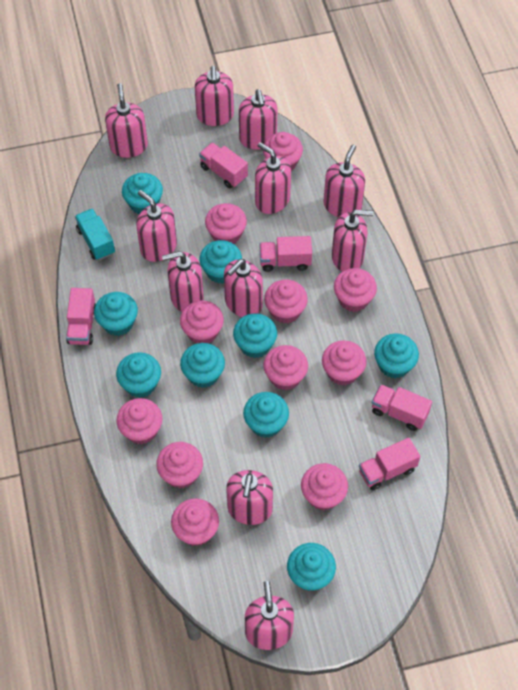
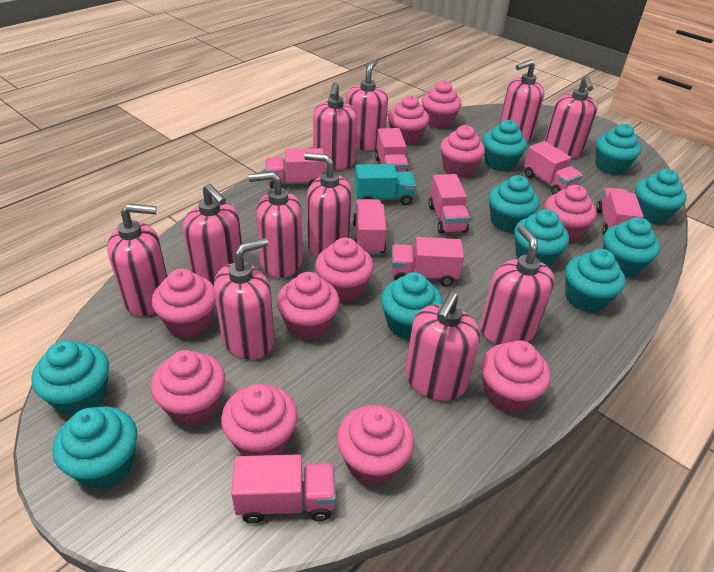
pink truck: [66,288,96,345] [199,142,248,188] [259,236,312,272] [359,438,420,490] [372,384,432,431] = 5 -> [231,454,336,523] [266,148,325,189] [353,199,387,255] [375,128,409,172] [391,237,464,287] [429,174,470,234] [524,141,583,195] [596,188,643,236] = 8
turquoise cupcake: [94,292,138,336] [116,352,161,398] [122,173,163,214] [180,343,225,388] [200,240,242,284] [233,313,277,358] [243,392,289,438] [287,543,336,591] [374,333,419,379] = 9 -> [31,340,109,416] [53,406,137,489] [381,272,443,340] [483,120,527,171] [489,175,539,232] [514,209,569,267] [565,249,625,313] [595,124,641,175] [603,217,660,278] [635,169,687,224] = 10

